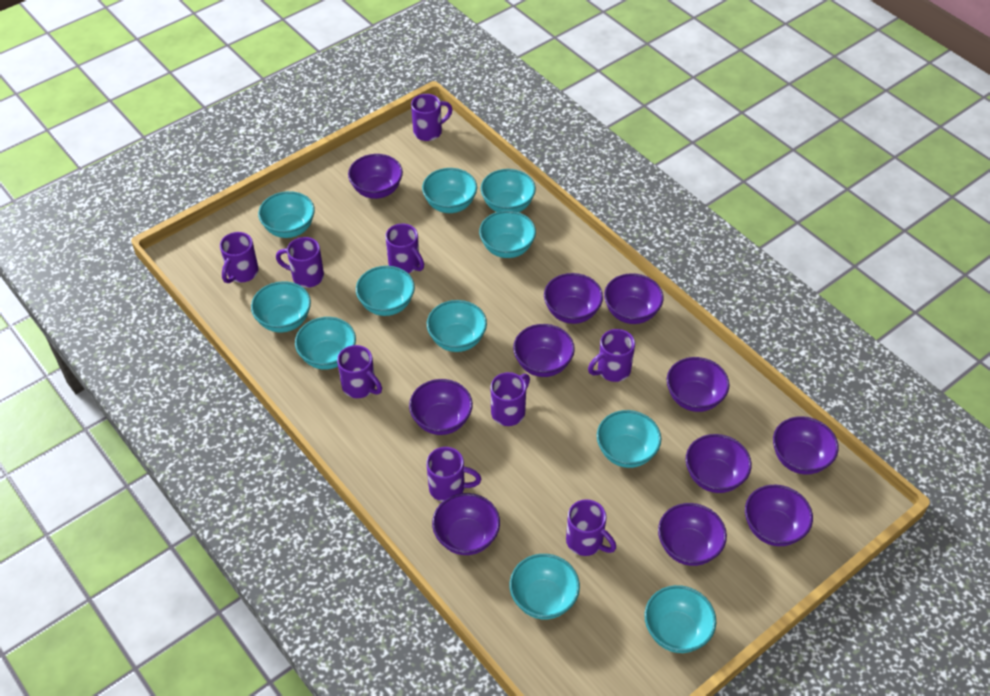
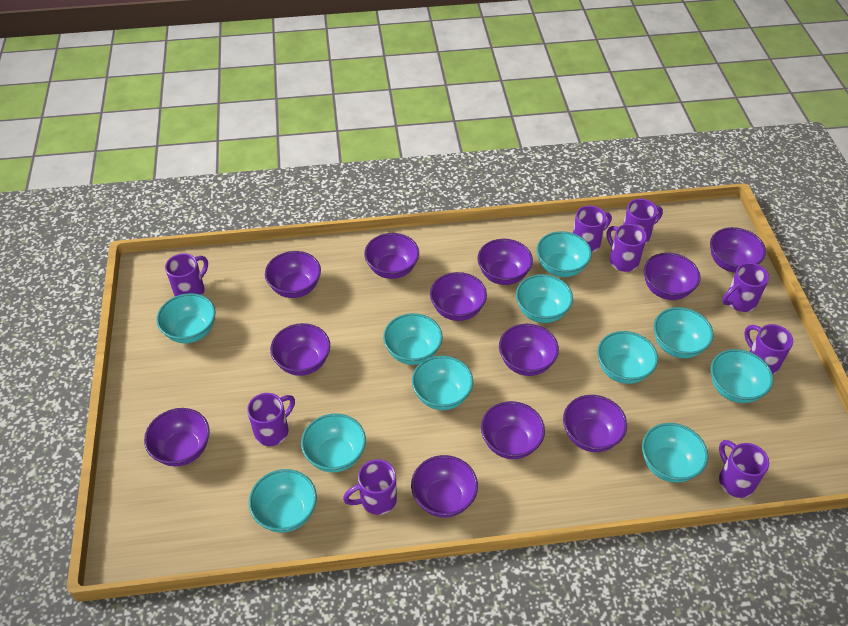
purple bowl: [348,154,403,199] [409,379,473,435] [432,493,500,555] [513,324,575,377] [544,273,603,324] [604,273,663,324] [658,503,727,566] [667,357,730,412] [686,434,752,493] [745,485,813,546] [773,416,839,475] = 11 -> [144,408,210,466] [265,251,321,298] [270,323,330,376] [364,233,419,279] [411,455,478,518] [430,272,487,321] [477,239,533,285] [481,401,545,459] [499,324,559,376] [563,395,627,452] [644,253,700,300] [710,227,766,273] = 12

